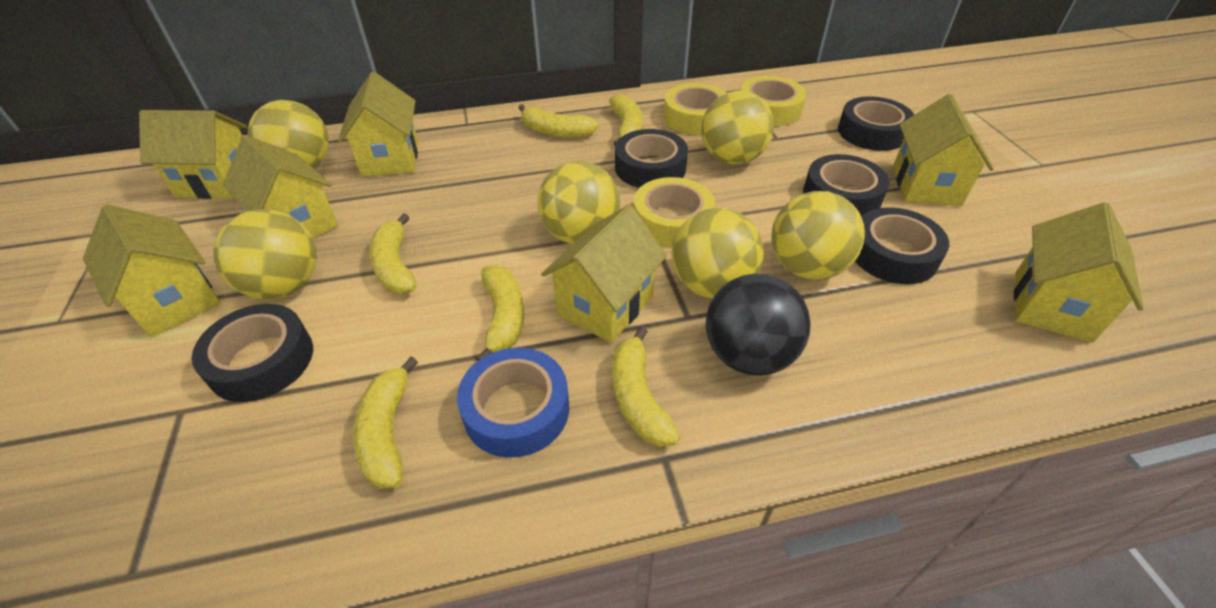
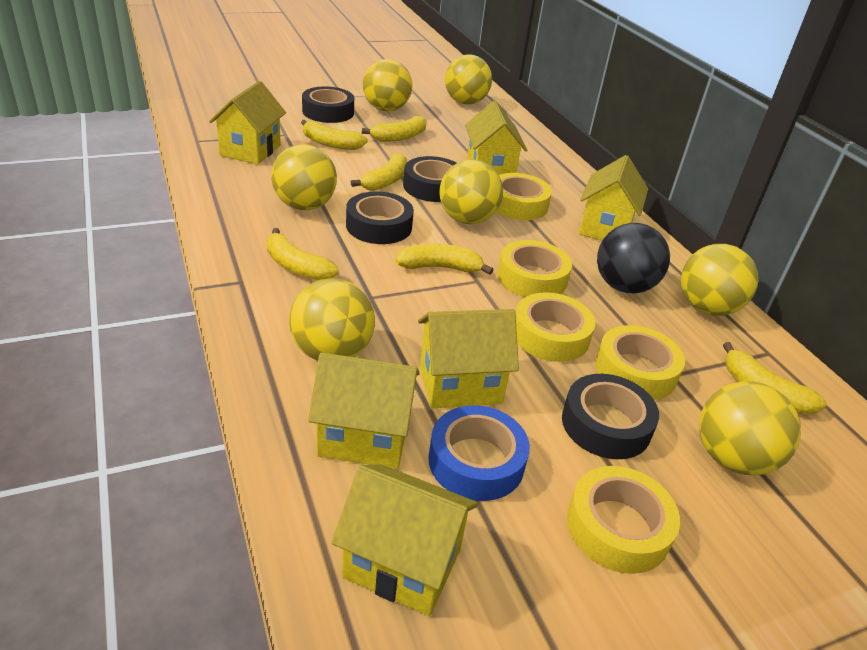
black tape: [192,304,313,402] [615,129,688,188] [803,154,890,217] [838,96,914,151] [855,207,949,284] = 5 -> [302,87,354,123] [346,191,414,244] [403,156,456,202] [562,374,659,459] = 4
yellow ball: [213,209,317,300] [248,100,329,168] [537,161,620,244] [671,208,764,298] [701,90,774,164] [771,191,865,279] = 6 -> [271,144,337,210] [289,278,375,361] [363,59,412,111] [439,159,503,224] [445,54,492,105] [681,244,758,316] [699,381,801,476] = 7
yellow house: [83,205,221,337] [139,110,247,199] [223,135,338,238] [338,72,418,177] [541,205,667,343] [893,94,994,206] [1014,202,1144,343] = 7 -> [209,81,286,164] [308,353,420,469] [331,464,478,616] [418,309,519,408] [465,101,527,175] [579,155,648,240] = 6
yellow tape: [634,177,715,247] [664,83,726,135] [741,76,806,126] = 3 -> [496,173,552,220] [497,240,572,297] [515,292,595,362] [567,466,680,574] [595,325,685,400] = 5

